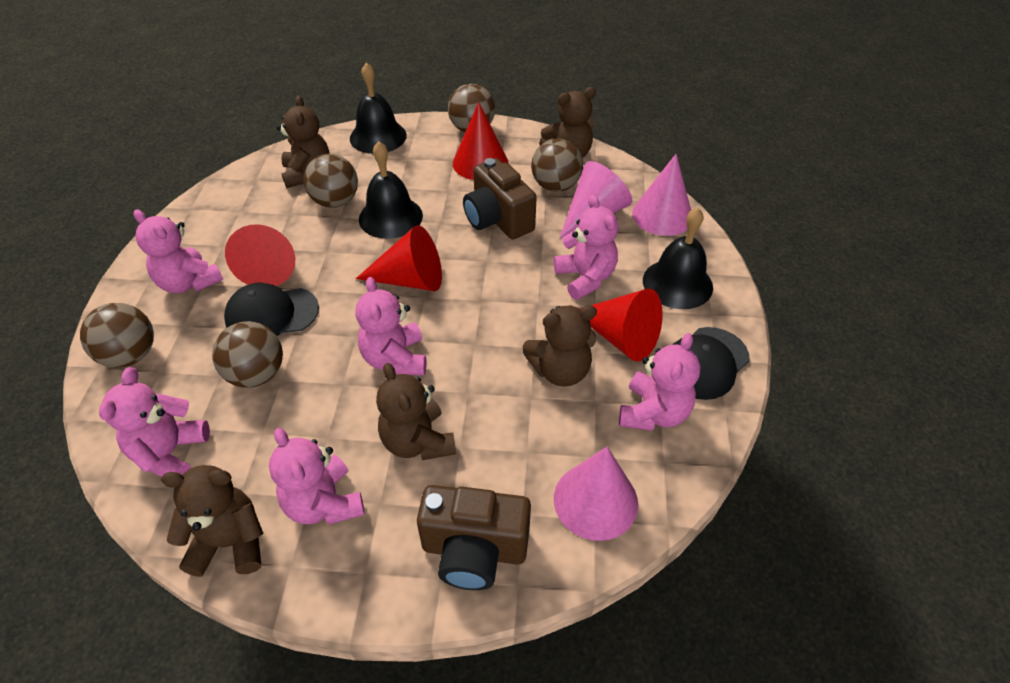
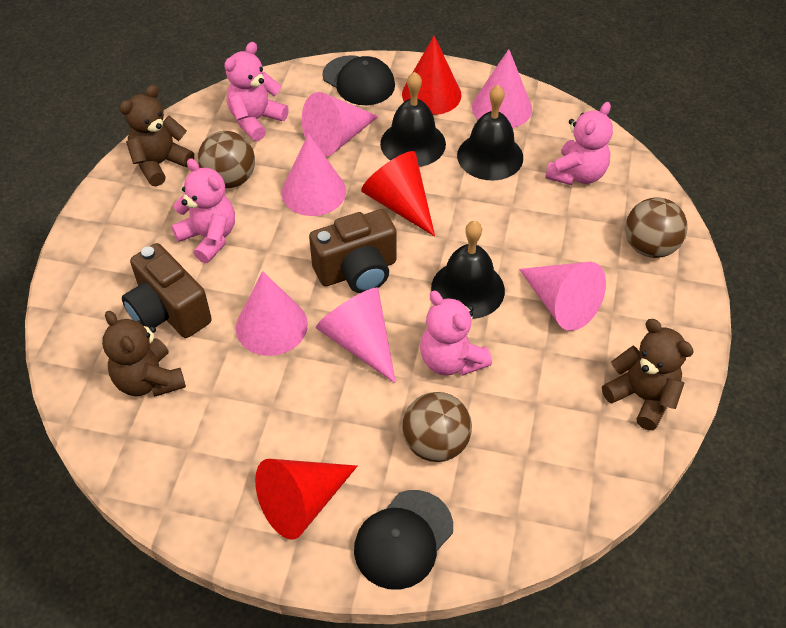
brown ball: [80,303,154,368] [212,321,283,388] [304,154,358,208] [448,84,495,132] [531,139,583,192] = 5 -> [198,131,255,188] [402,392,472,462] [625,197,687,258] = 3
brown teddy bear: [161,465,263,577] [277,95,330,188] [376,363,456,460] [523,305,597,387] [539,87,596,158] = 5 -> [102,311,186,397] [119,85,194,186] [602,319,694,430] = 3
pink cone: [554,447,638,541] [560,161,632,238] [632,154,691,236] = 3 -> [236,271,308,356] [282,134,346,216] [302,92,379,156] [316,288,396,384] [472,49,532,128] [519,262,606,331] = 6
pink teddy bear: [99,367,210,477] [133,210,223,293] [269,428,365,525] [356,277,427,375] [554,194,618,300] [619,333,700,431] = 6 -> [171,158,235,263] [224,42,289,141] [420,291,492,376] [545,102,613,185] = 4
red cone: [225,224,295,286] [356,225,442,291] [453,102,508,180] [581,288,663,361] = 4 -> [255,459,357,539] [361,151,435,237] [402,36,461,115] = 3

